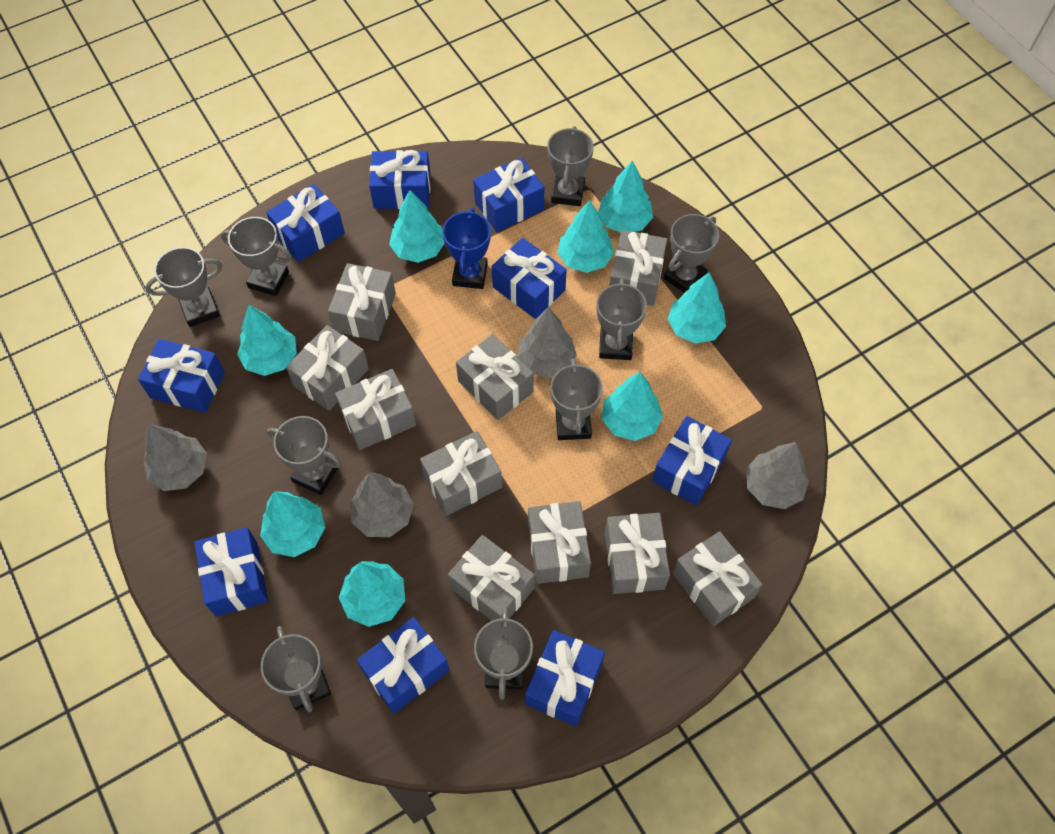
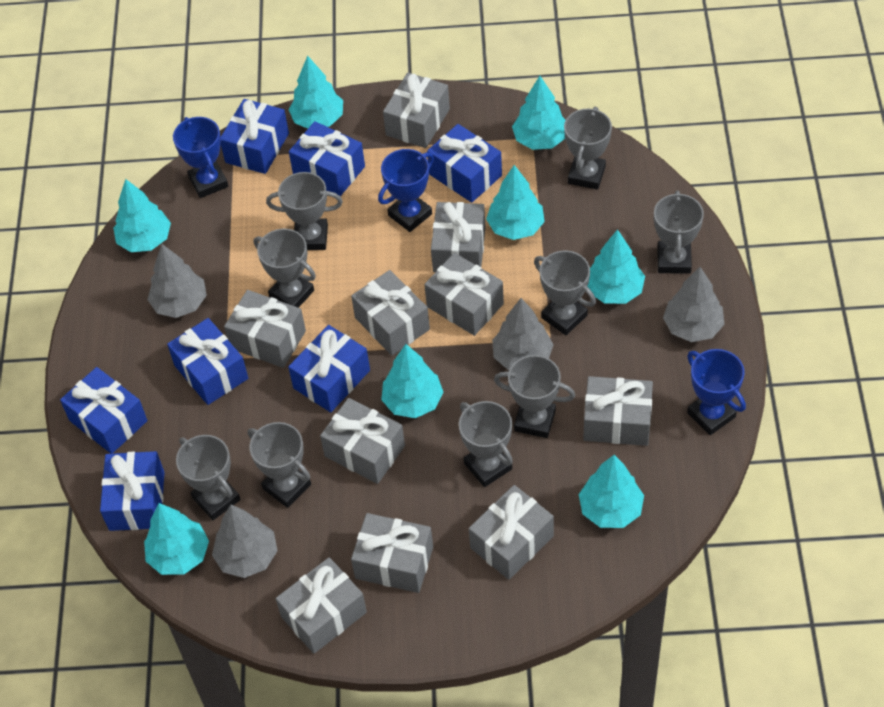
blue gift: [138,339,225,413] [194,527,268,616] [266,184,345,262] [357,617,450,714] [369,150,431,209] [473,157,545,232] [492,238,567,319] [525,630,605,727] [652,416,732,505] = 9 -> [60,367,147,454] [100,451,165,531] [167,318,248,405] [221,99,289,174] [288,325,370,413] [289,121,365,196] [427,124,502,203] = 7
blue trophy: [442,208,491,289] = 1 -> [173,117,228,198] [378,149,434,232] [687,349,746,435] = 3

